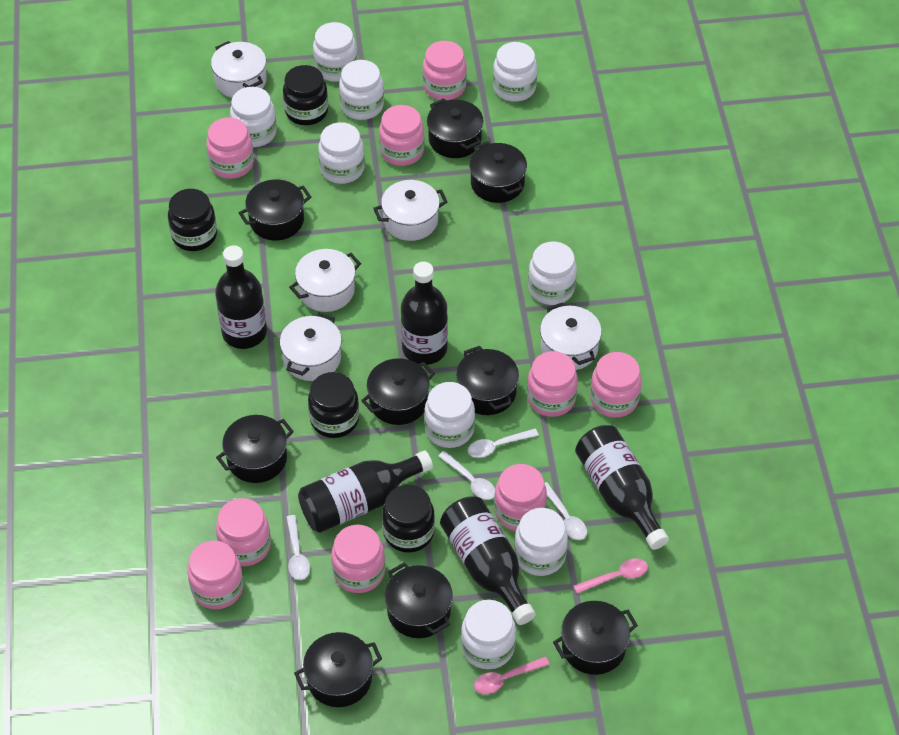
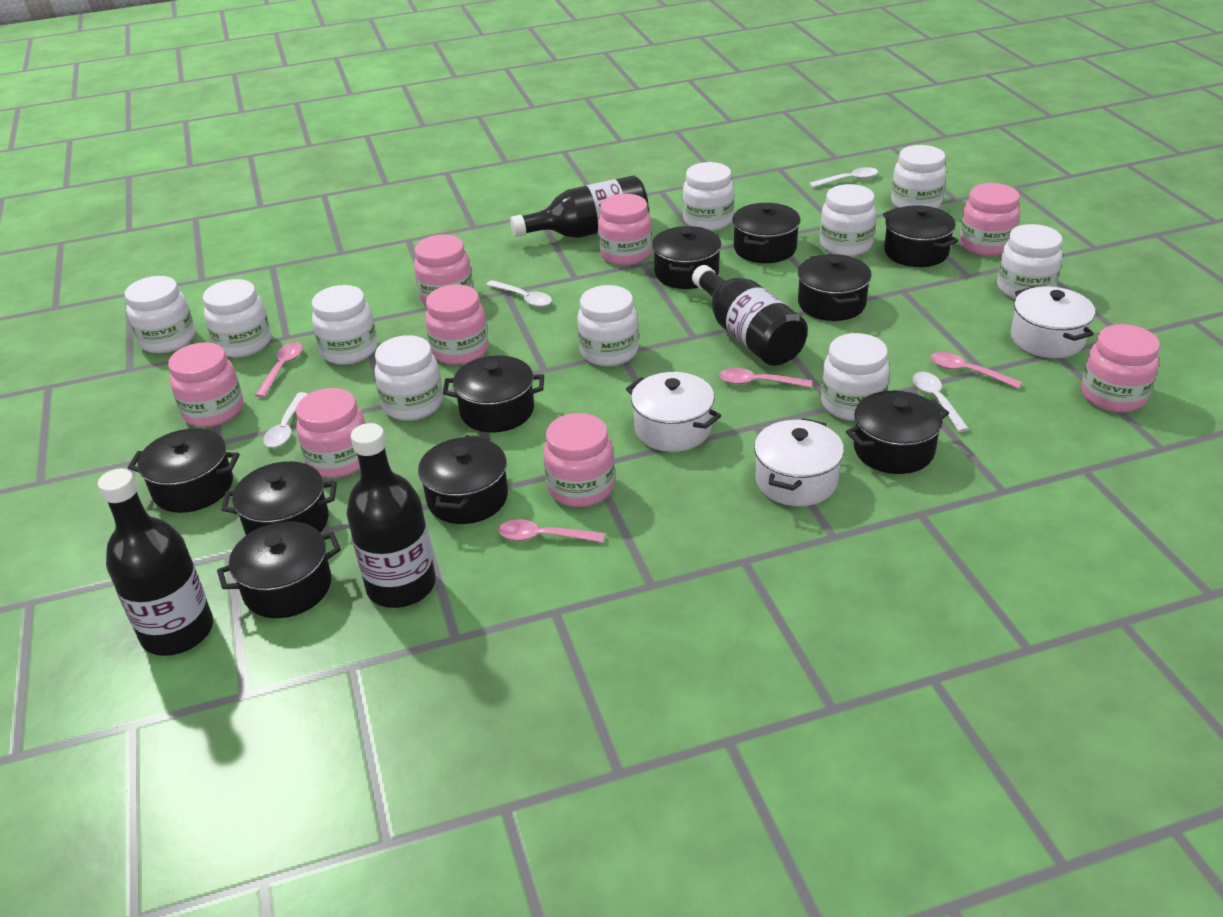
black bottle: [215,245,267,349] [298,451,433,533] [401,262,448,365] [440,496,536,625] [575,425,669,550] = 5 -> [98,469,213,656] [347,423,436,608] [510,176,649,238] [692,265,808,366] = 4
black jar: [168,189,217,251] [283,65,328,125] [308,372,359,438] [382,485,435,553] = 4 -> none = 0
black pot: [216,415,294,483] [239,179,311,240] [294,632,382,707] [361,358,435,425] [385,562,453,638] [427,98,484,158] [456,346,519,415] [469,141,527,203] [553,601,638,675] = 9 -> [128,428,240,513] [217,521,341,618] [221,461,337,535] [418,435,508,524] [443,355,544,433] [652,226,722,289] [732,203,800,263] [798,254,872,321] [846,391,949,474] [883,205,958,267] = 10
pink jar: [187,540,244,609] [206,117,254,179] [216,498,271,566] [331,525,385,593] [379,105,424,166] [422,41,467,100] [494,464,547,531] [527,351,578,417] [590,352,642,418] = 9 -> [168,342,243,427] [296,388,365,478] [414,235,473,305] [425,285,488,365] [543,413,615,507] [598,194,652,266] [959,183,1020,256] [1081,324,1160,413] = 8
pink spoon: [474,657,550,694] [574,559,648,594] = 2 -> [255,342,303,398] [498,519,605,543] [719,368,812,388] [931,352,1022,389] = 4
white jar: [230,87,277,147] [313,22,357,82] [318,122,365,184] [339,60,384,120] [424,382,475,448] [461,600,516,670] [493,42,537,102] [514,508,568,576] [528,241,577,305] = 9 -> [125,276,195,353] [203,279,271,358] [312,285,377,365] [375,335,443,421] [577,285,639,366] [683,162,734,231] [820,184,876,256] [821,333,890,421] [891,145,946,208] [997,224,1063,299] = 10
white pot: [211,41,267,98] [280,313,342,381] [289,249,361,312] [373,180,447,241] [540,302,602,370] = 5 -> [626,372,721,452] [754,418,844,506] [1011,286,1095,358] = 3

